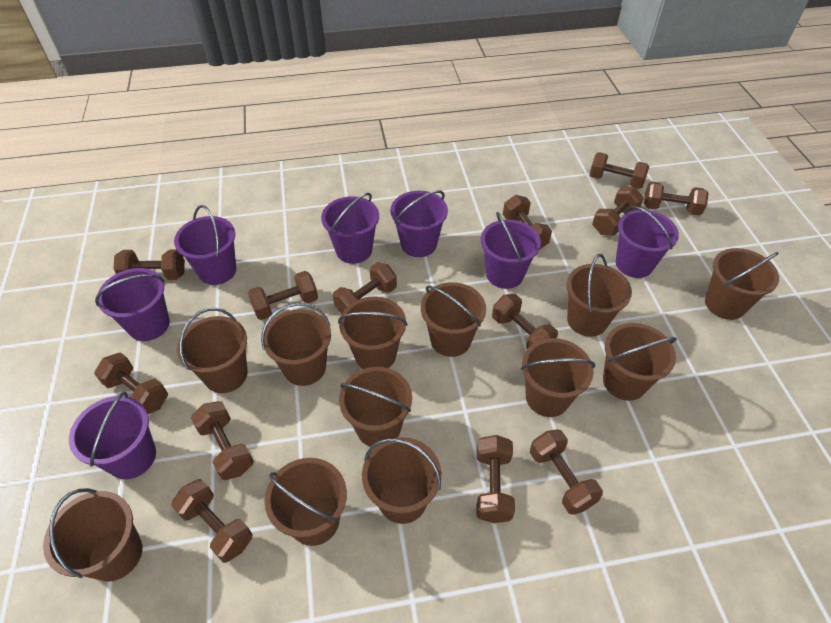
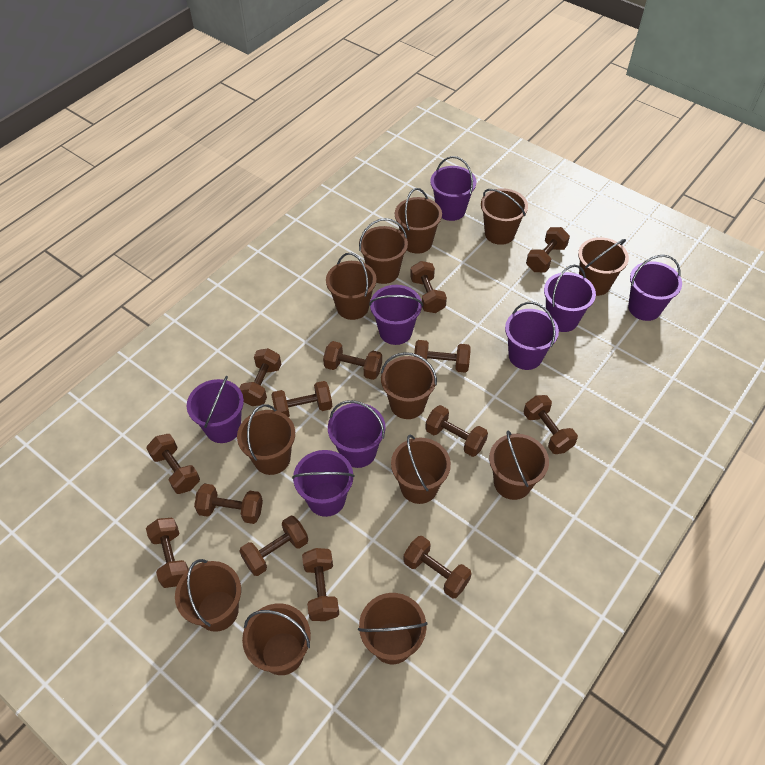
brown dumbbell: [94,352,168,414] [113,249,185,280] [171,479,252,563] [191,401,254,480] [248,271,318,320] [333,262,397,314] [476,435,515,523] [492,294,558,349] [503,195,552,249] [530,429,603,515] [589,152,649,189] [592,187,644,236] [644,181,708,216] = 13 -> [146,434,200,494] [146,518,189,588] [194,484,263,524] [239,348,281,406] [239,516,308,576] [271,381,332,417] [302,548,339,621] [323,341,382,380] [403,536,472,599] [410,261,447,313] [414,340,471,373] [425,405,488,457] [523,395,578,454] [526,227,570,273] = 14
purple bucket: [69,392,156,479] [95,268,170,341] [174,205,236,285] [321,193,379,264] [390,190,448,257] [481,212,541,289] [616,206,679,278] = 7 -> [187,376,244,443] [292,450,355,517] [328,400,386,468] [369,285,423,345] [430,156,476,221] [505,302,559,370] [544,265,596,332] [628,255,682,321] = 8

